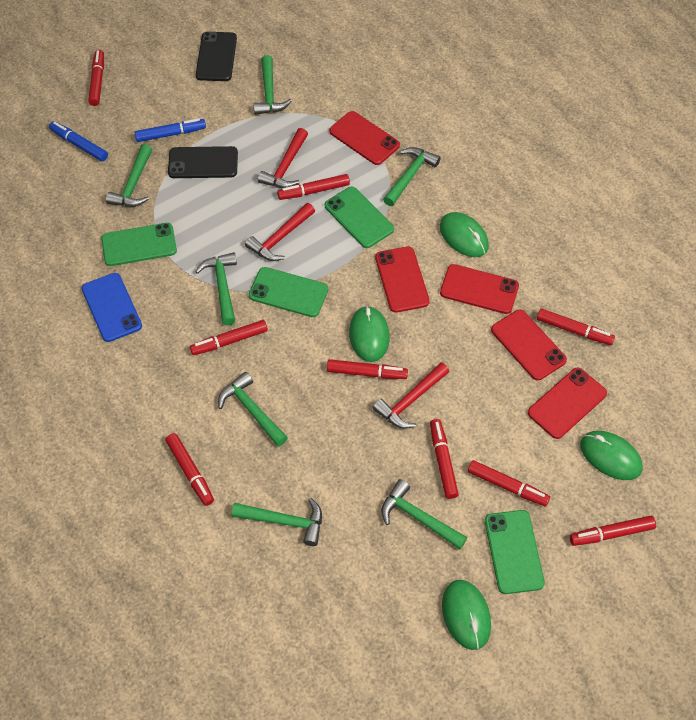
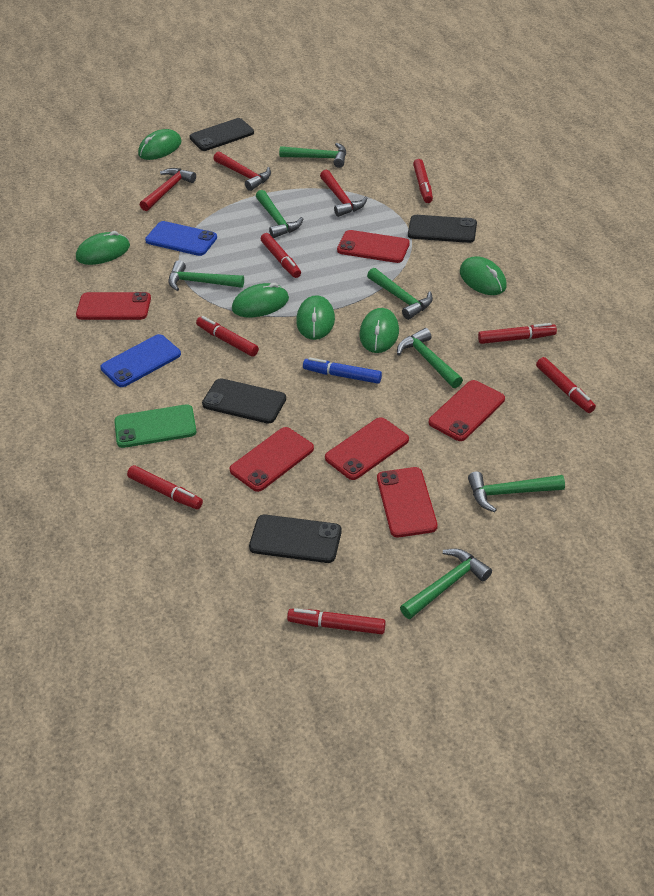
black phone: [168,146,238,178] [196,32,237,81] = 2 -> [190,118,254,151] [202,378,286,424] [249,515,342,563] [408,215,477,243] = 4
blue marker: [49,121,108,161] [134,118,206,142] = 2 -> [303,357,382,384] = 1
blue phone: [82,273,142,342] = 1 -> [100,334,181,387] [145,221,217,256] = 2
green mouse: [349,306,390,362] [440,212,489,257] [442,580,491,650] [580,431,643,480] = 4 -> [76,231,130,265] [138,129,182,160] [232,283,289,317] [296,295,335,340] [359,308,399,353] [460,256,507,295] = 6
green phone: [101,223,177,266] [249,267,328,317] [325,187,394,248] [485,510,545,594] = 4 -> [114,404,196,448] = 1
red marker: [88,50,104,106] [165,433,214,506] [190,320,268,355] [277,174,350,200] [327,359,408,379] [430,419,459,499] [468,460,550,506] [537,309,615,345] [570,516,656,546] = 9 -> [127,465,203,509] [196,316,259,357] [261,233,301,278] [287,608,386,634] [413,159,433,203] [478,323,557,344] [536,357,596,413] = 7
red phone: [329,111,400,165] [375,246,430,313] [440,264,519,314] [491,310,567,381] [528,368,607,439] = 5 -> [76,292,151,320] [229,427,314,492] [325,417,409,480] [337,230,410,263] [377,467,438,537] [429,380,505,441] = 6

